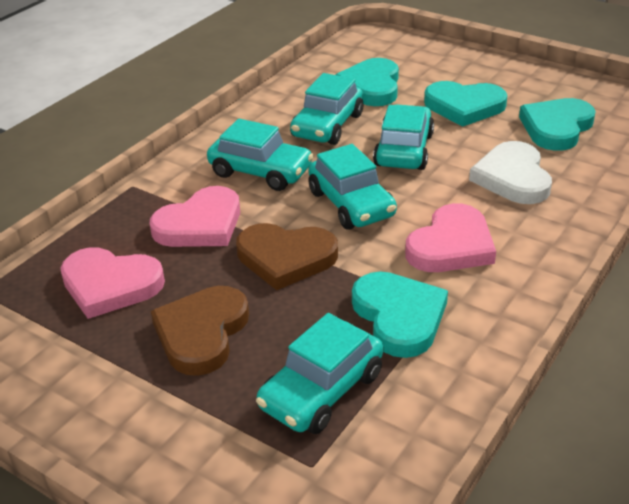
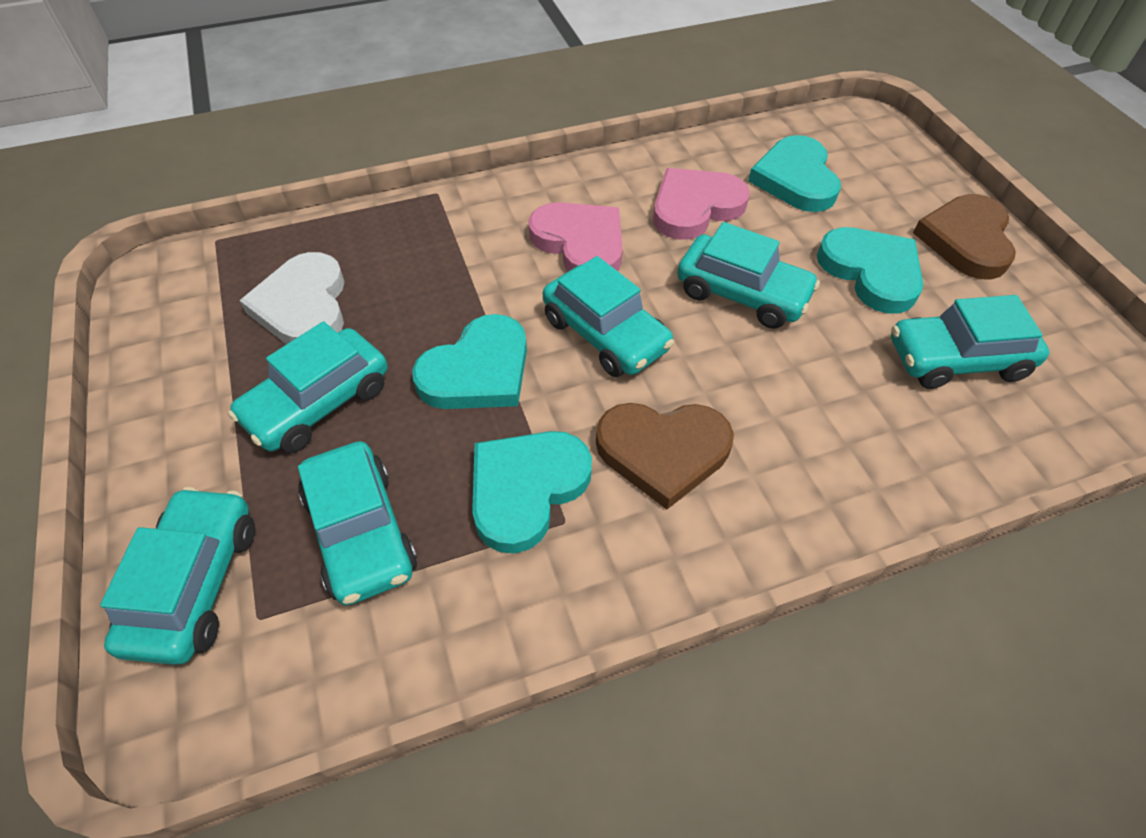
pink heart: [60,247,165,319] [150,186,240,247] [405,203,496,272] = 3 -> [528,202,623,271] [653,168,750,240] = 2
turquoise car: [207,119,314,191] [256,313,383,434] [290,73,363,145] [308,144,397,229] [373,104,434,170] = 5 -> [100,487,255,665] [228,321,388,453] [298,441,417,605] [543,256,674,377] [677,222,820,329] [891,295,1049,389] = 6

